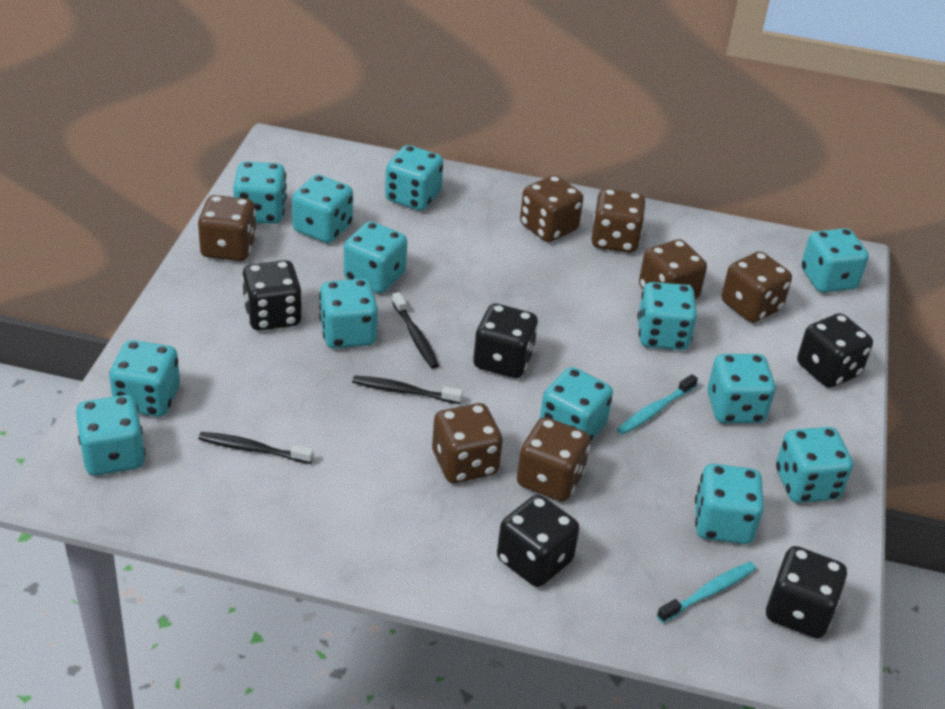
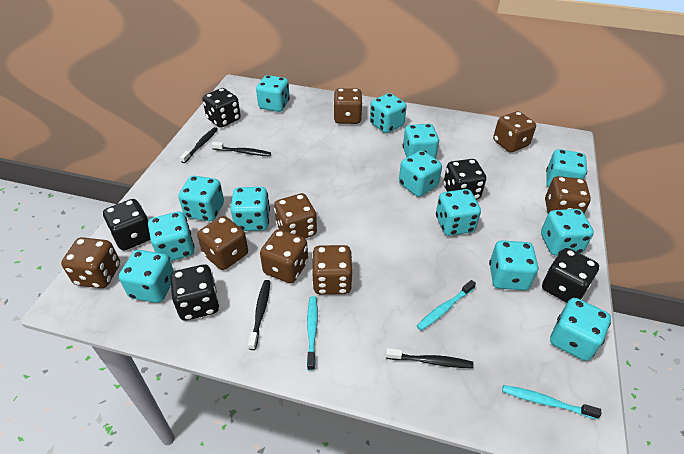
black toothbrush: [198,432,313,464] [352,375,463,404] [392,292,439,369] = 3 -> [180,127,218,163] [212,142,271,156] [248,280,270,350] [386,348,474,368] = 4
brown dice: [197,195,257,261] [432,403,503,483] [517,417,590,502] [520,175,583,242] [591,188,646,253] [639,239,707,300] [721,251,792,323] = 7 -> [61,237,120,288] [197,216,248,270] [260,229,308,283] [274,193,317,238] [312,245,352,294] [333,88,363,124] [493,111,536,152] [545,176,591,213] = 8
turquoise toothbrush: [617,374,698,435] [657,561,756,623] = 2 -> [307,296,318,371] [417,280,476,331] [502,385,601,419] = 3

